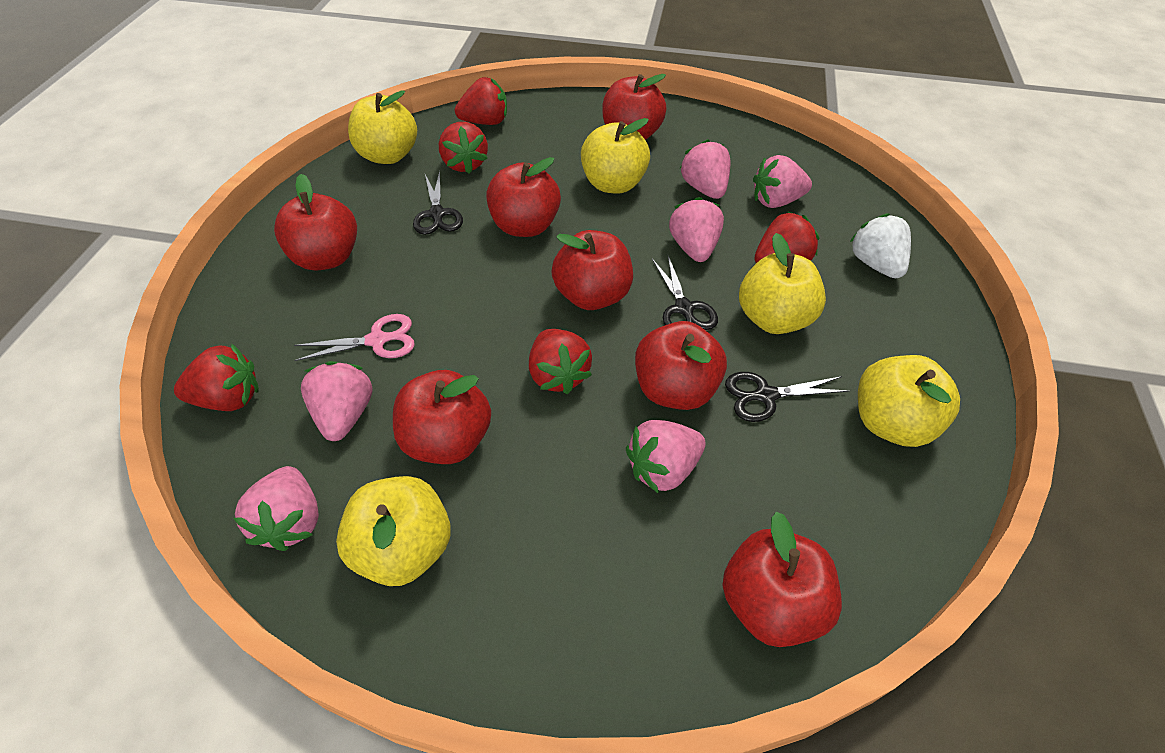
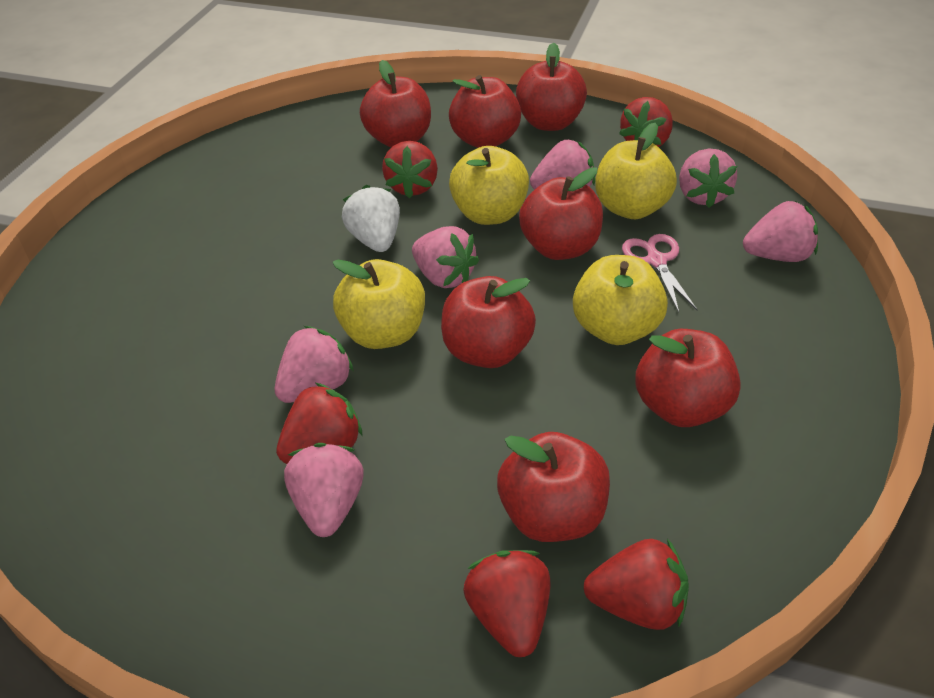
black scissors: [413,171,463,235] [652,256,718,330] [725,372,850,422] = 3 -> none = 0
yellow apple: [336,476,451,586] [348,90,417,164] [581,118,650,194] [739,233,826,334] [858,355,960,447] = 5 -> [332,259,425,349] [449,146,529,225] [573,255,668,345] [595,123,677,219] = 4

